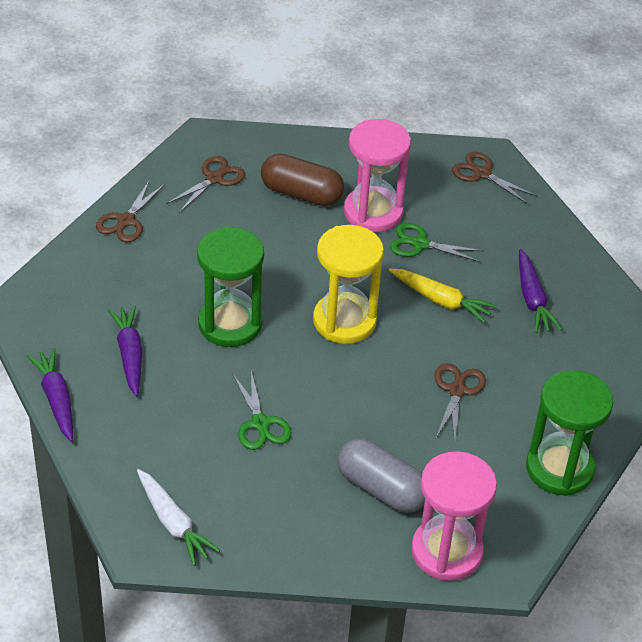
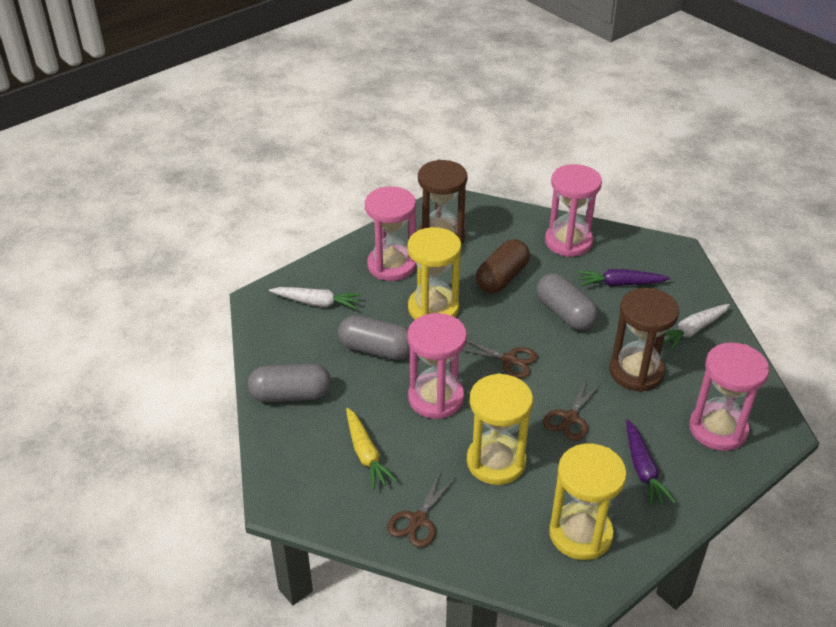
brown hourglass: none = 0 -> [418,160,467,245] [609,288,679,392] = 2
brown scissors: [96,180,165,242] [166,156,245,213] [435,363,486,441] [452,152,537,204] = 4 -> [387,471,456,548] [462,340,538,378] [543,378,601,441] = 3
green hourglass: [197,227,264,347] [526,370,613,496] = 2 -> none = 0
green scissors: [232,371,291,450] [390,223,484,262] = 2 -> none = 0
grey capsule: [337,439,425,513] = 1 -> [248,364,331,402] [338,315,410,360] [536,273,598,330] = 3
pink hourglass: [344,119,411,233] [411,451,497,581] = 2 -> [365,186,416,281] [408,313,467,419] [545,164,602,257] [689,342,769,451] = 4
purple carrot: [27,348,73,442] [108,305,142,396] [519,249,562,333] = 3 -> [577,269,670,286] [626,419,676,507] = 2
white carrot: [137,469,220,566] = 1 -> [269,287,362,310] [663,304,730,350] = 2
yellow hourglass: [313,225,384,344] = 1 -> [407,227,461,320] [467,373,533,485] [549,444,627,560] = 3

